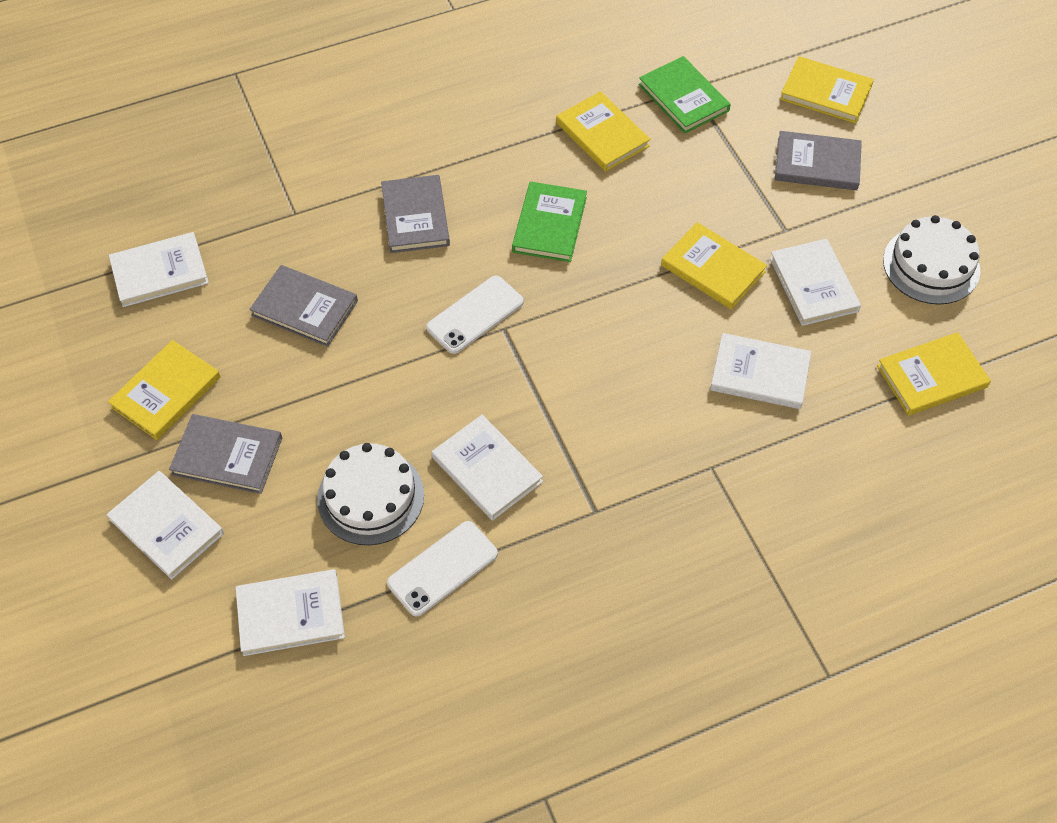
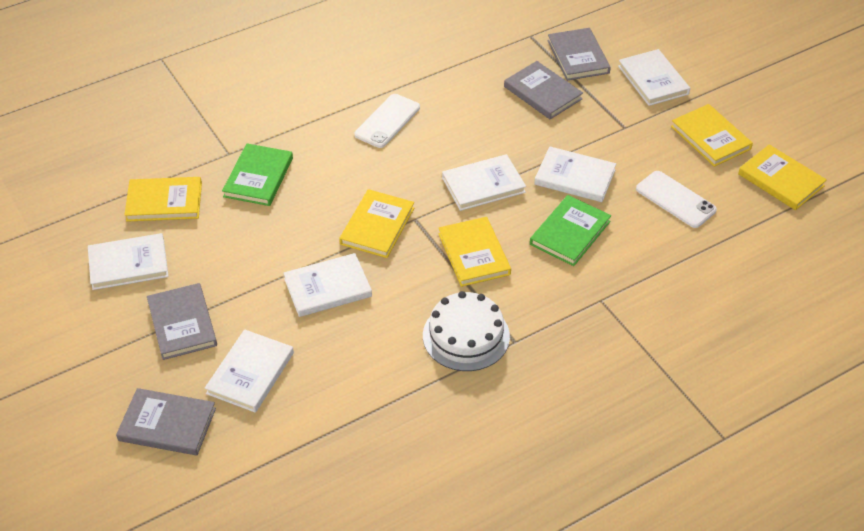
white cake: [317,443,424,545] [883,215,980,305] = 2 -> [423,291,510,371] = 1

